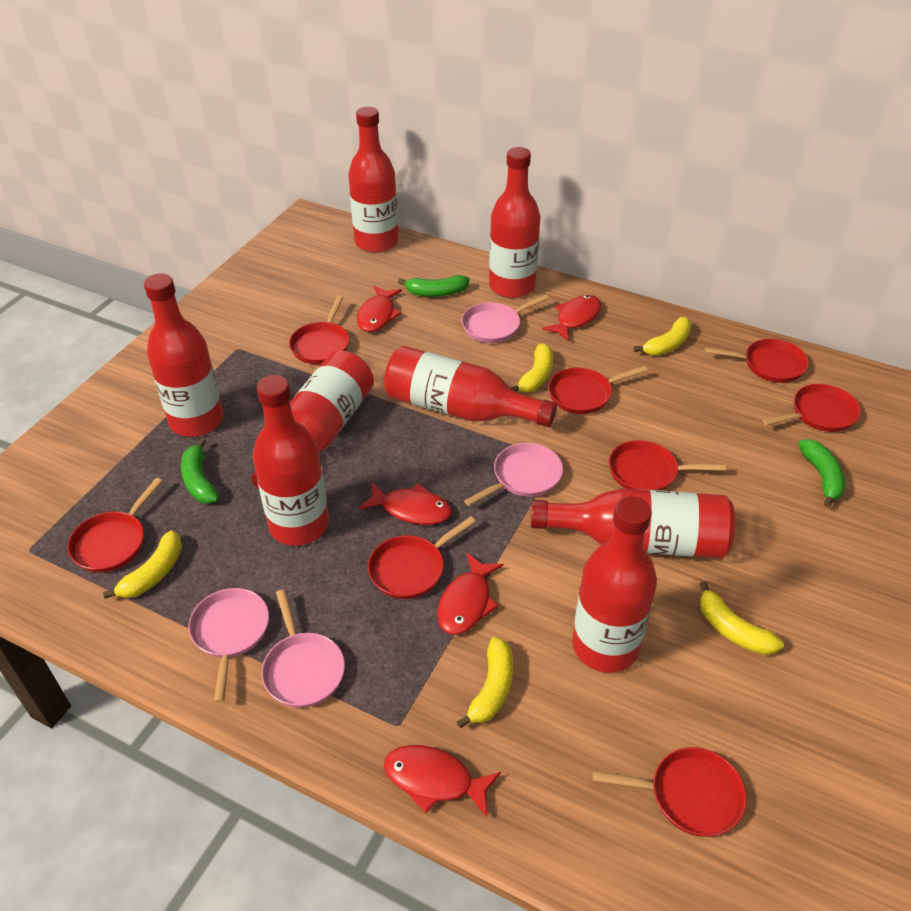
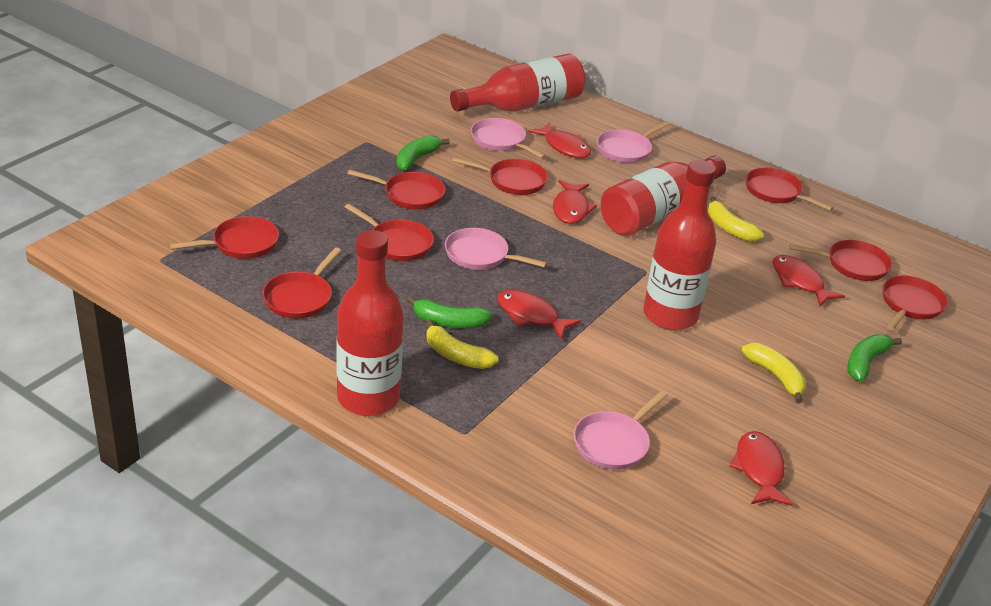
red bottle: [144,273,224,437] [251,350,374,489] [253,375,329,546] [348,107,398,253] [384,346,557,427] [489,147,541,298] [531,488,735,558] [572,496,657,673] = 8 -> [337,230,404,416] [450,54,585,111] [601,155,726,236] [643,160,716,330] = 4
yellow banana: [103,530,182,599] [457,637,513,728] [511,344,553,392] [634,317,692,356] [700,581,784,655] = 5 -> [426,319,499,369] [708,197,764,242] [742,343,806,403] = 3

